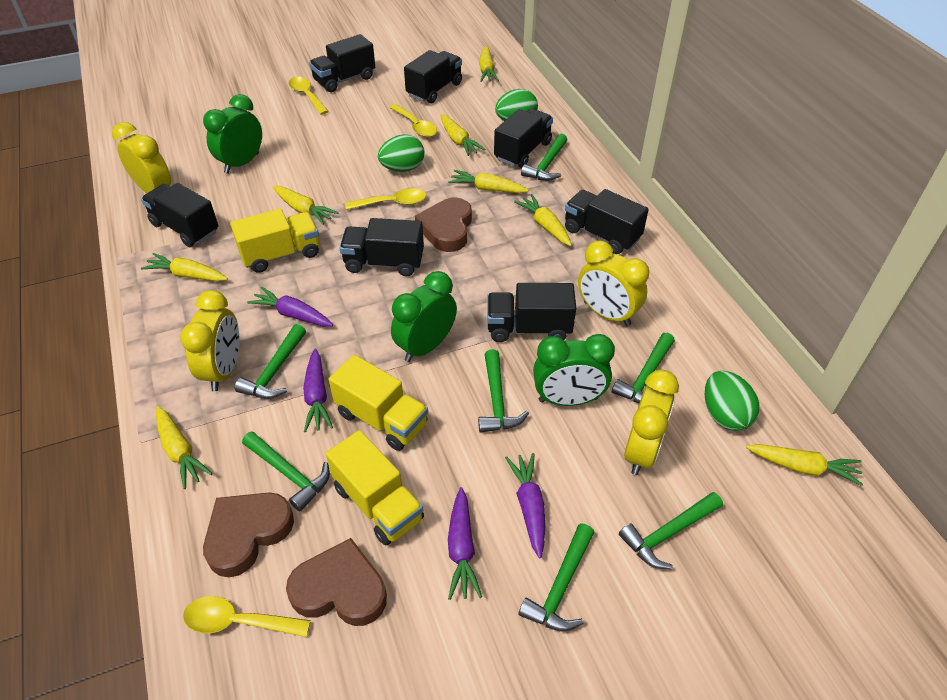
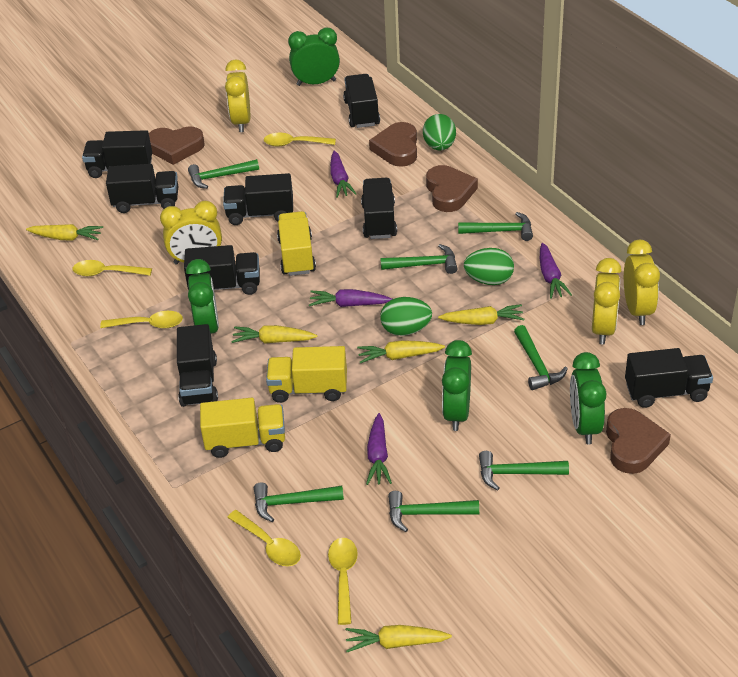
black truck: [141,183,218,247] [309,34,375,92] [339,218,424,276] [404,50,462,104] [487,283,576,342] [494,109,553,168] [565,189,649,254] = 7 -> [82,130,152,178] [106,164,178,213] [177,324,218,407] [184,245,260,295] [223,173,293,225] [343,74,380,128] [361,178,397,239] [625,348,713,408] = 8
brown heart: [203,492,294,577] [286,538,387,626] [415,197,472,252] = 3 -> [149,126,205,165] [369,122,417,167] [426,165,478,212] [606,408,671,474] = 4
green clock: [203,94,262,174] [391,271,457,362] [533,334,615,406] = 3 -> [186,259,219,334] [288,28,340,86] [442,340,472,431] [570,352,607,444] = 4
yellow carrot: [141,253,228,281] [156,406,213,489] [273,185,339,225] [440,114,485,156] [448,170,529,193] [479,46,499,82] [514,194,572,246] [746,444,863,486] = 8 -> [26,224,103,241] [231,325,317,344] [346,625,452,652] [357,340,445,364] [438,304,524,325] = 5
yellow spoon: [183,596,311,637] [289,77,329,115] [345,188,426,210] [389,104,437,137] = 4 -> [73,260,152,276] [100,311,183,328] [227,510,301,566] [264,133,336,147] [328,538,358,625] = 5

